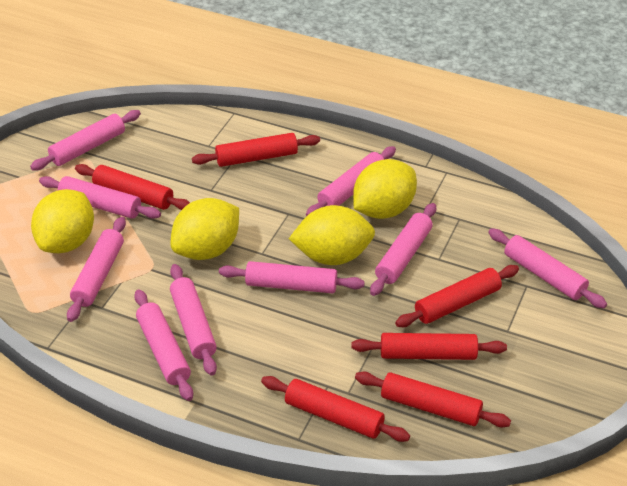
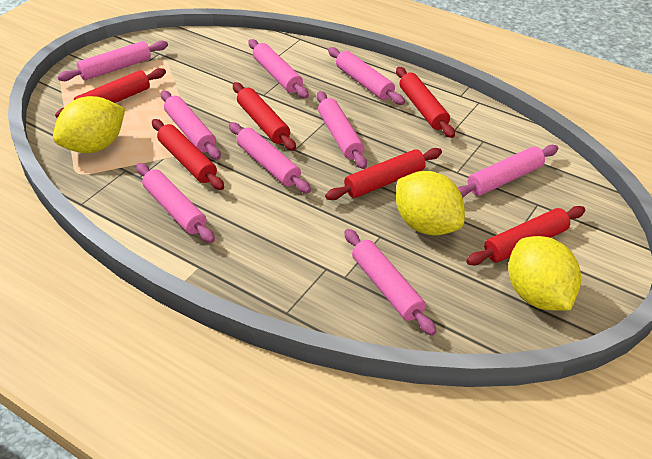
yellow lemon: [31,189,94,253] [170,198,239,260] [289,205,375,265] [353,159,417,219] = 4 -> [53,96,125,153] [396,171,465,235] [508,236,581,311] = 3

